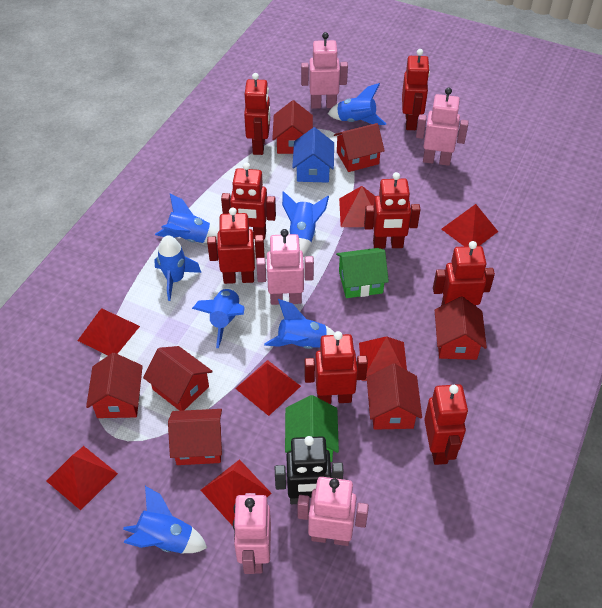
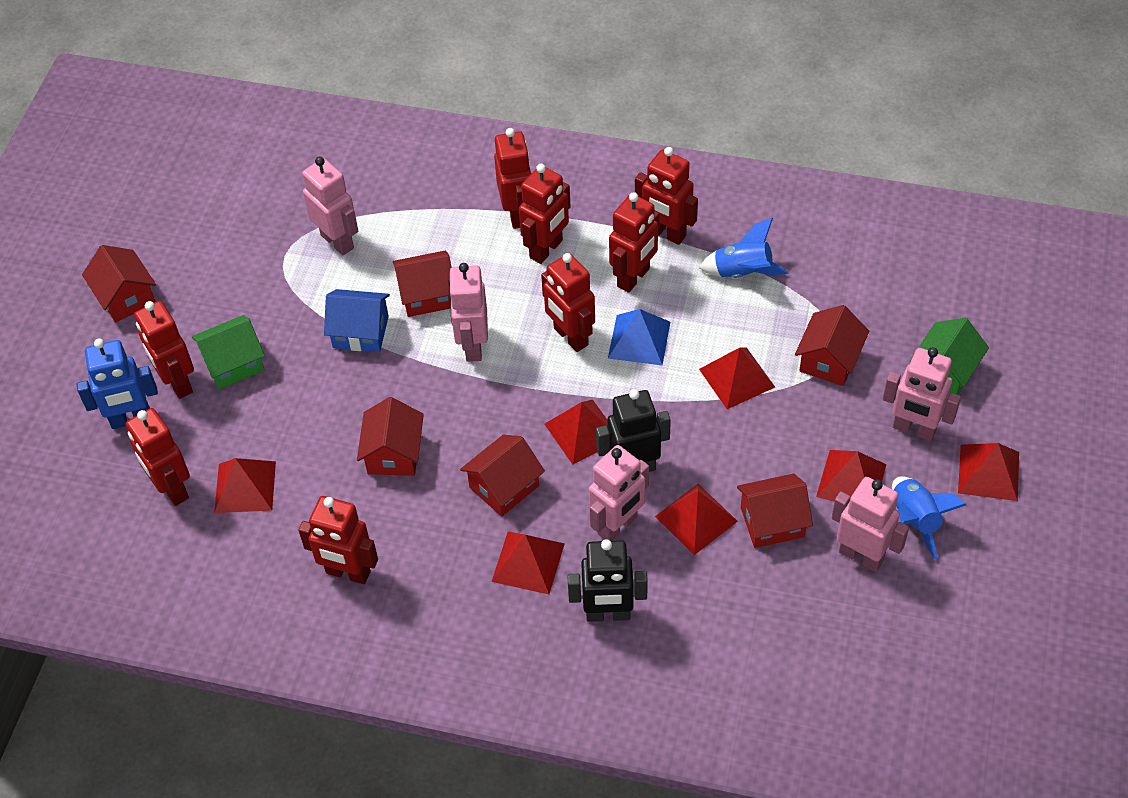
black robot: [275,436,344,504] = 1 -> [568,539,648,622] [596,389,671,472] = 2
blue pyramid: none = 0 -> [608,309,670,365] = 1
blue robot: none = 0 -> [77,339,158,429] = 1
blue rocket: [123,486,207,553] [154,235,201,301] [155,193,218,243] [192,288,245,348] [264,299,335,349] [282,191,329,255] [328,83,386,125] = 7 -> [699,218,788,278] [892,476,966,559] = 2
red house: [86,353,143,418] [143,346,213,411] [168,409,222,465] [272,100,313,154] [334,123,385,172] [367,363,422,430] [435,296,487,360] = 7 -> [82,245,156,323] [357,397,424,476] [393,251,451,317] [460,435,545,517] [737,474,813,548] [795,305,869,386] = 6

